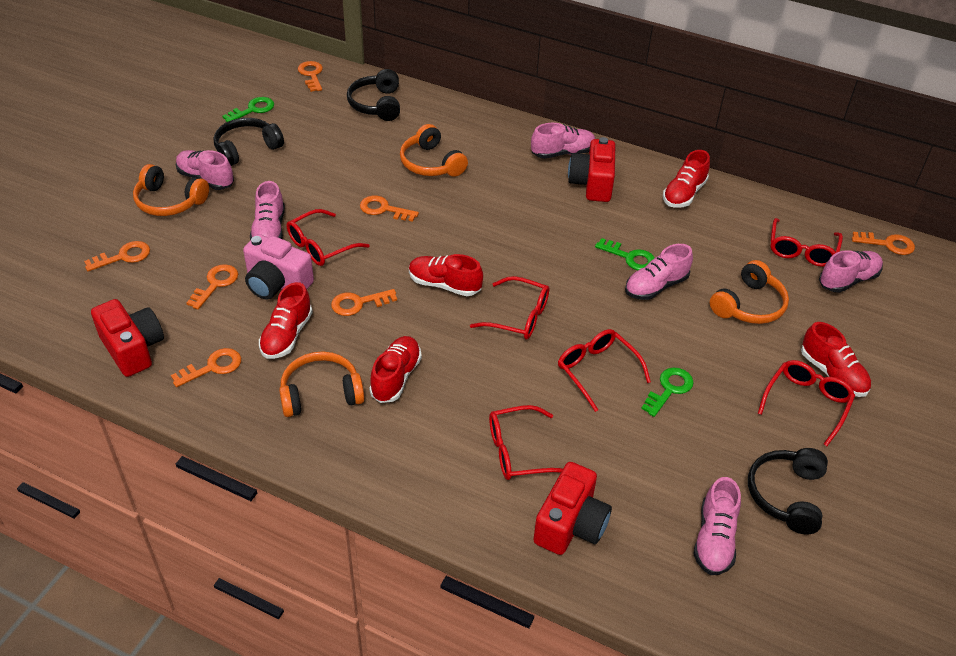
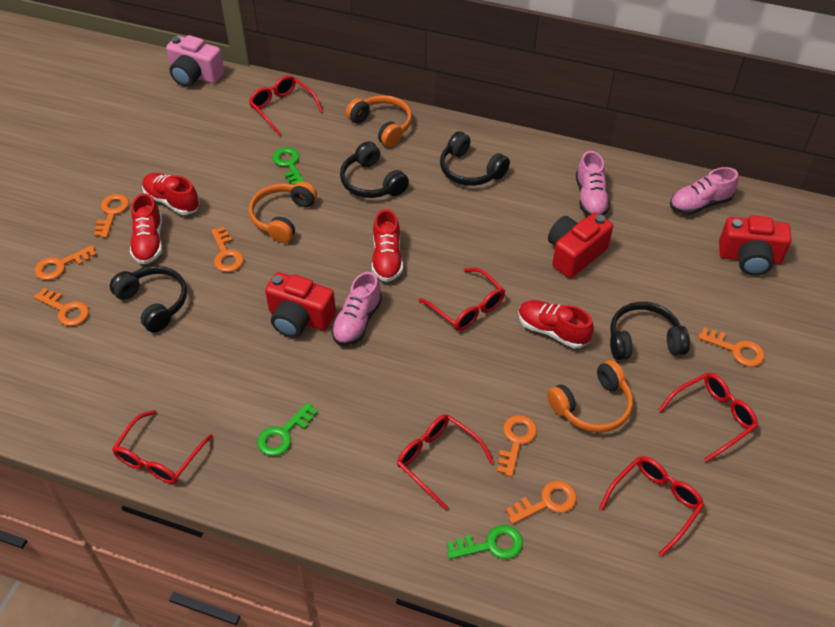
black headphones: [214,118,284,166] [347,69,400,121] [748,448,828,534] = 3 -> [110,266,187,333] [340,141,409,198] [440,131,510,186] [610,302,690,360] = 4
orange headphones: [133,164,209,216] [279,352,365,417] [400,124,468,177] [710,260,789,324] = 4 -> [249,181,317,243] [346,95,412,147] [547,360,633,433] = 3
pink shoe: [176,150,234,190] [250,181,285,240] [531,123,595,159] [625,244,693,300] [693,477,741,575] [819,250,883,293] = 6 -> [332,272,382,346] [576,151,610,216] [670,167,739,215] = 3
red shoe: [259,282,313,359] [369,336,422,403] [409,254,483,296] [663,150,710,208] [801,322,871,397] = 5 -> [130,193,162,264] [142,173,200,215] [372,209,403,282] [518,300,594,349] = 4

